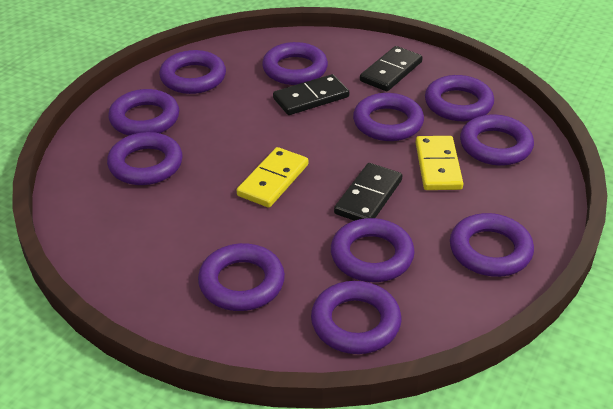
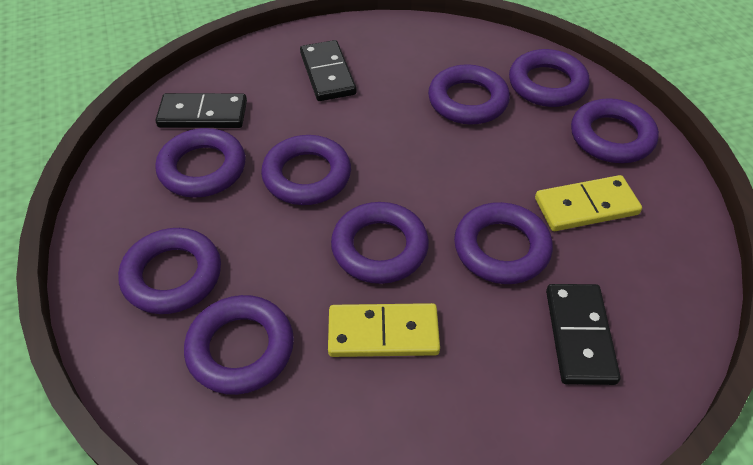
purple ring: [107,132,183,185] [108,89,179,136] [159,50,226,94] [198,243,285,311] [262,42,328,85] [311,281,401,354] [331,218,415,282] [353,93,424,141] [425,75,494,121] [450,213,534,277] [460,114,534,166] = 11 -> [118,228,221,314] [155,128,246,198] [184,295,294,395] [261,135,351,205] [331,202,429,284] [428,64,510,125] [454,202,553,284] [509,49,589,107] [571,98,659,163] = 9

